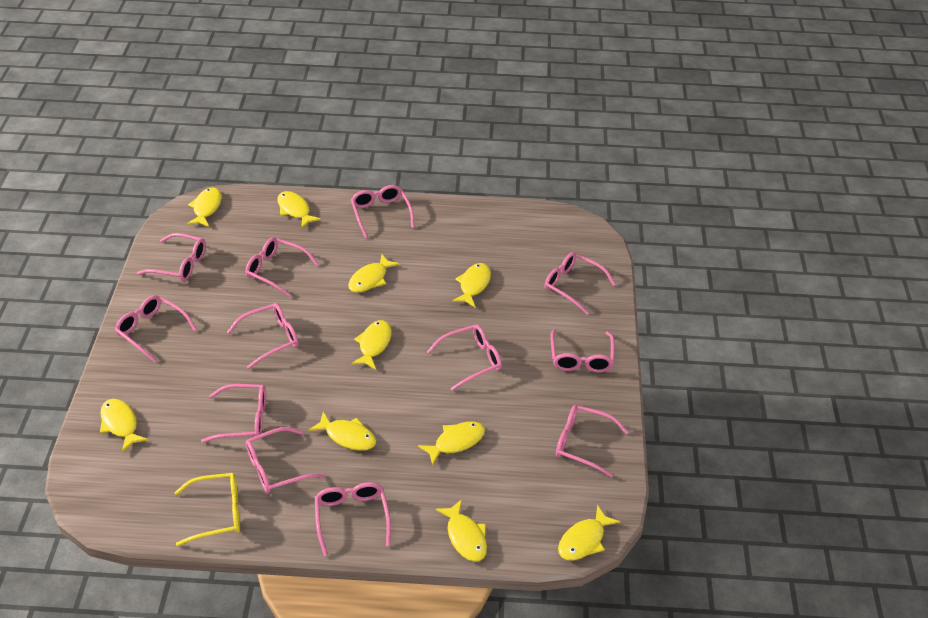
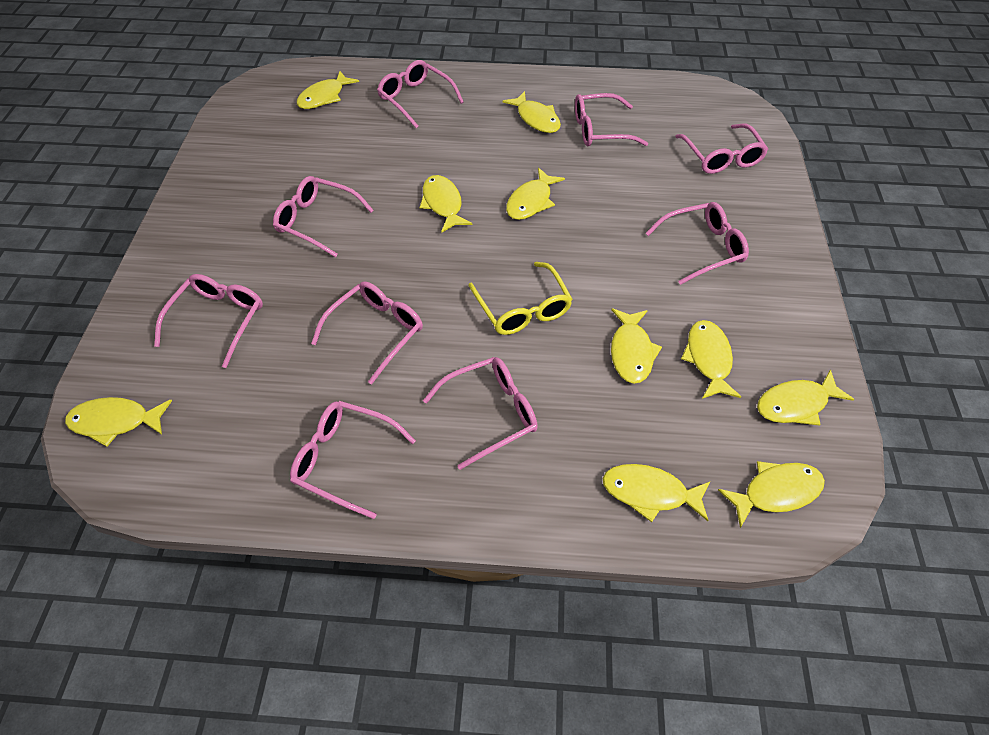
pink glasses: [115,295,197,363] [137,233,206,281] [201,384,266,443] [227,303,298,369] [245,237,318,297] [245,427,325,493] [315,482,391,556] [351,185,415,238] [427,325,502,391] [544,252,616,315] [550,329,615,373] [556,405,628,478] = 12 -> [154,274,263,368] [273,176,374,257] [290,401,416,519] [311,281,423,384] [377,60,464,128] [423,357,538,470] [575,93,648,146] [646,202,749,285] [675,124,768,174] = 9

